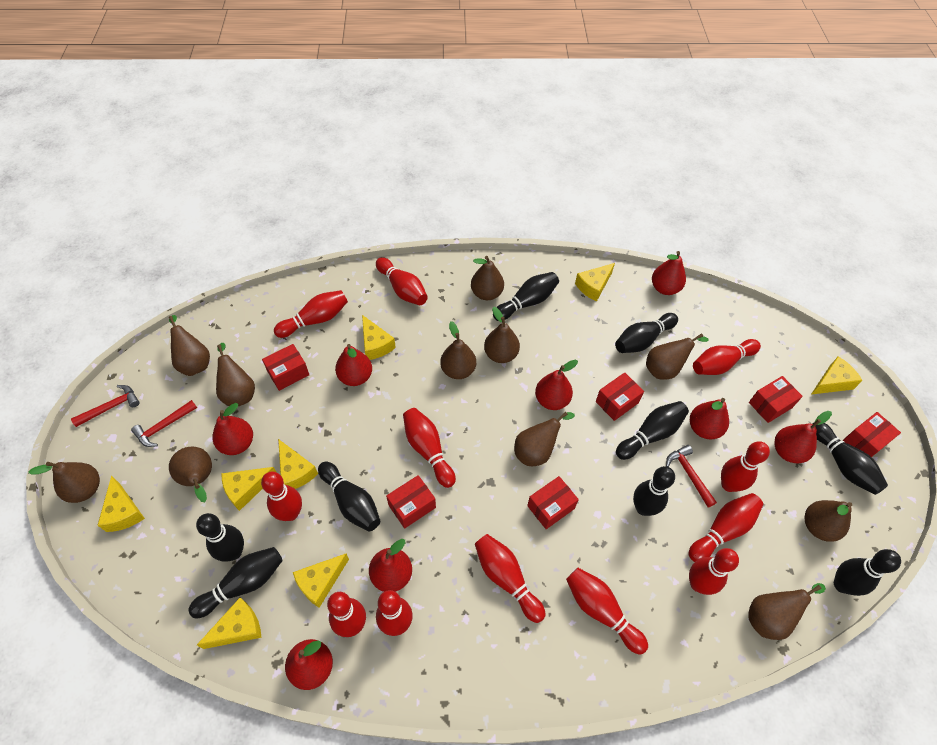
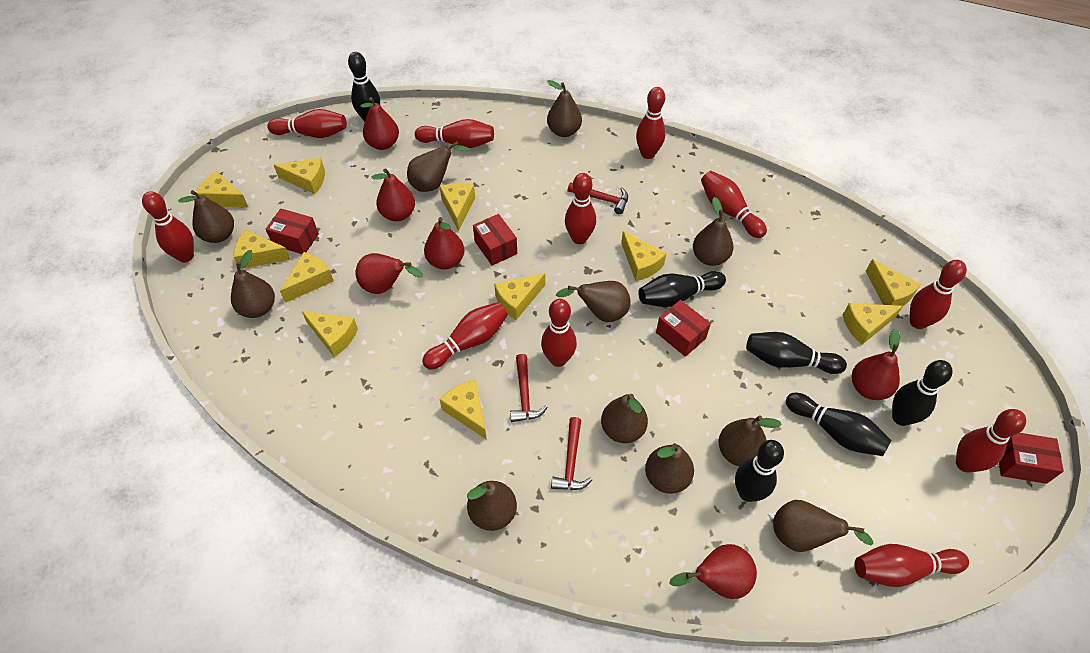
black bowling pin: [188,547,283,618] [196,513,244,562] [318,462,381,531] [493,272,559,321] [615,313,678,353] [616,401,689,460] [633,466,675,516] [813,422,888,495] [834,549,901,596] = 9 -> [348,52,380,122] [638,271,726,307] [735,440,784,502] [746,332,847,374] [786,393,892,456] [892,360,952,426] = 6
red bowling pin: [261,472,302,521] [274,290,348,338] [327,592,366,637] [376,257,428,305] [376,590,413,636] [403,408,456,488] [475,534,546,623] [566,568,648,654] [688,493,763,562] [689,548,739,595] [693,339,761,375] [721,441,770,492] = 12 -> [142,191,194,263] [267,109,347,138] [415,119,494,148] [422,302,508,370] [541,299,577,367] [565,173,596,244] [636,87,666,159] [701,171,767,238] [855,544,969,587] [910,260,967,329] [956,409,1026,473] = 11
red box: [262,344,309,391] [386,475,436,529] [527,476,579,529] [596,372,644,421] [749,376,803,423] [843,412,901,457] = 6 -> [265,209,319,254] [473,214,517,265] [656,300,711,357] [999,433,1064,484] = 4
red pear: [213,403,253,455] [285,639,333,690] [335,344,372,386] [369,539,412,592] [535,360,578,410] [652,251,686,295] [690,398,729,439] [774,411,832,463] = 8 -> [355,253,423,294] [360,97,399,150] [372,168,415,221] [424,217,464,269] [669,544,757,599] [852,329,900,400] = 6
yellow cheese: [97,476,145,532] [197,597,261,649] [221,467,276,511] [278,439,318,489] [293,553,349,608] [362,315,396,360] [575,263,615,302] [812,356,863,394] = 8 -> [196,171,249,208] [233,230,291,269] [274,158,325,194] [280,252,334,303] [302,311,358,357] [439,380,487,440] [440,183,475,231] [494,273,545,320] [621,231,666,281] [843,303,903,345] [865,259,921,306] = 11

